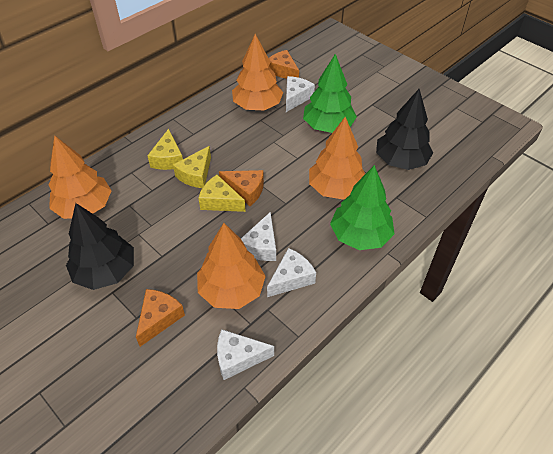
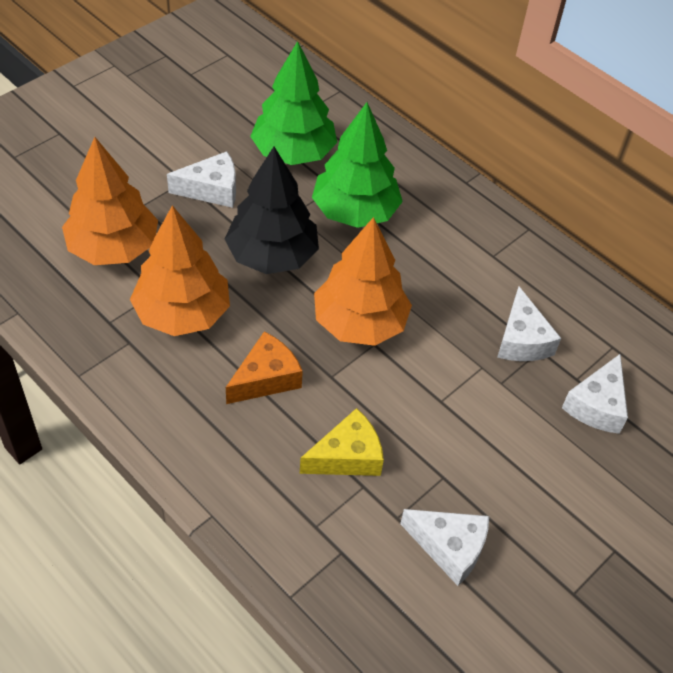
black tree: [66,203,134,290] [376,89,433,170] = 2 -> [225,147,319,274] = 1
orange cheese: [136,289,185,347] [219,170,264,206] [269,50,299,79] = 3 -> [226,332,303,404] = 1
orange tree: [49,135,112,219] [197,223,266,309] [232,34,283,110] [309,117,365,199] = 4 -> [62,137,158,265] [130,205,230,336] [314,217,412,346] = 3
yellow cheese: [147,129,183,170] [173,146,211,188] [198,175,246,212] = 3 -> [300,408,384,476] = 1

